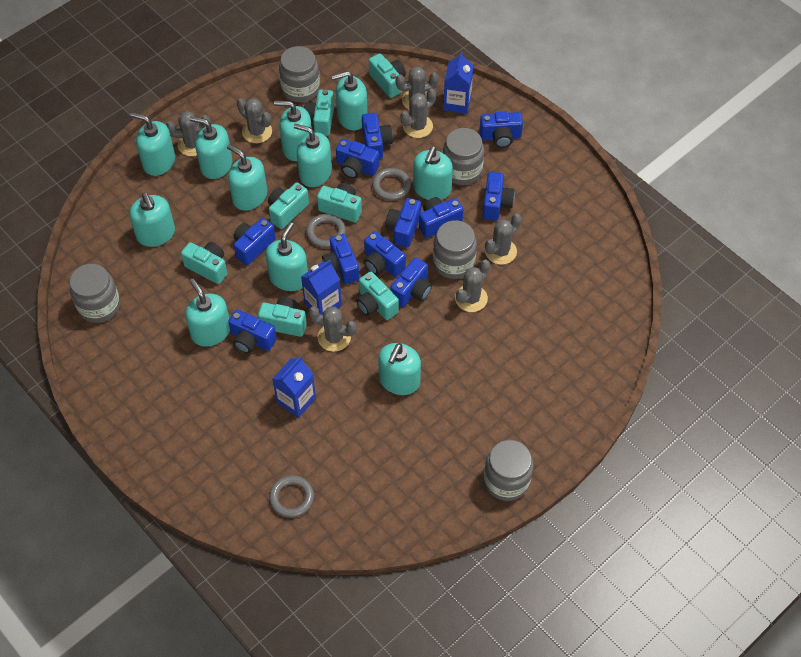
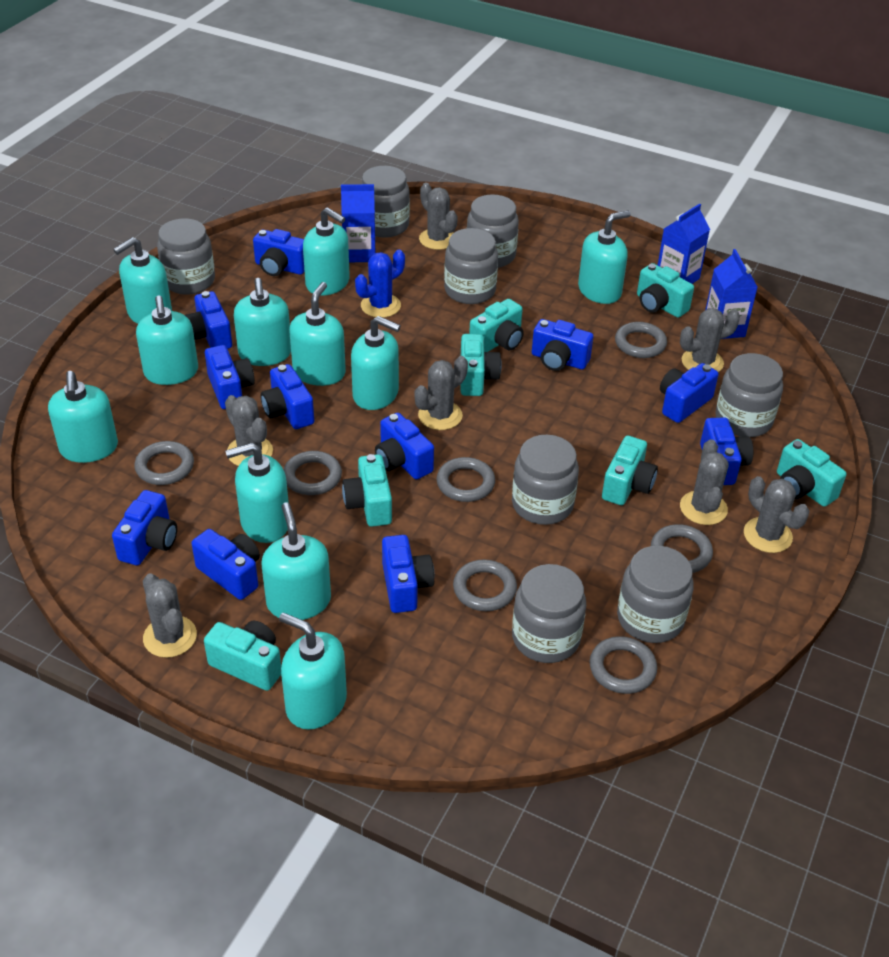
blue cactus: none = 0 -> [355,250,405,318] = 1
grey jar: [70,264,120,323] [279,46,320,102] [433,220,477,279] [443,128,484,185] [484,440,533,501] = 5 -> [157,218,215,295] [362,166,410,238] [444,228,498,304] [467,194,519,268] [512,435,579,525] [512,564,586,663] [617,546,694,643] [715,353,783,437] = 8
grey ring: [269,475,314,518] [306,214,346,248] [372,168,411,201] = 3 -> [134,441,194,485] [283,451,342,495] [436,457,495,502] [453,560,517,611] [590,636,657,694] [615,322,667,358] [651,524,713,573] = 7

